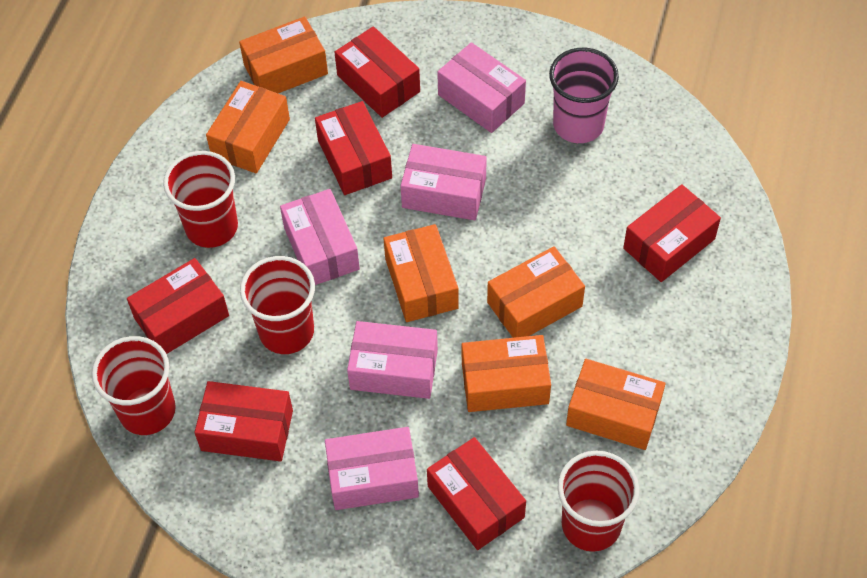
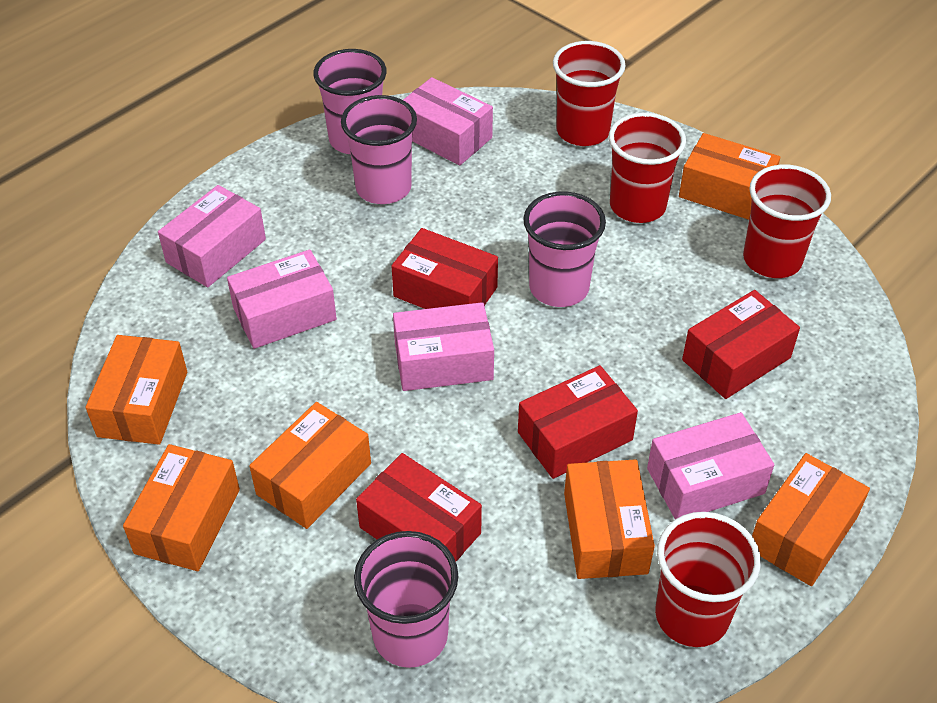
pink cup: [549,48,619,143] = 1 -> [313,49,387,154] [341,95,417,204] [354,531,458,668] [523,191,606,307] = 4
red box: [127,258,229,354] [194,381,293,461] [315,101,392,195] [334,26,420,118] [427,437,526,550] [623,184,721,282] = 6 -> [356,453,482,562] [391,228,498,309] [518,365,638,479] [682,290,800,399] = 4

